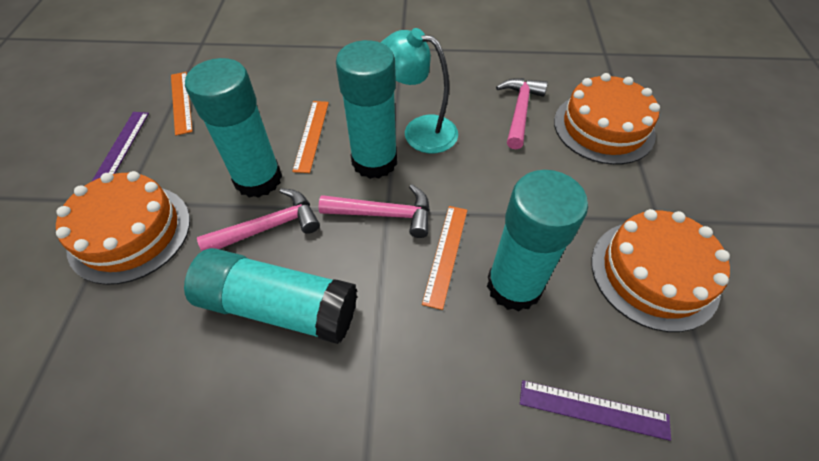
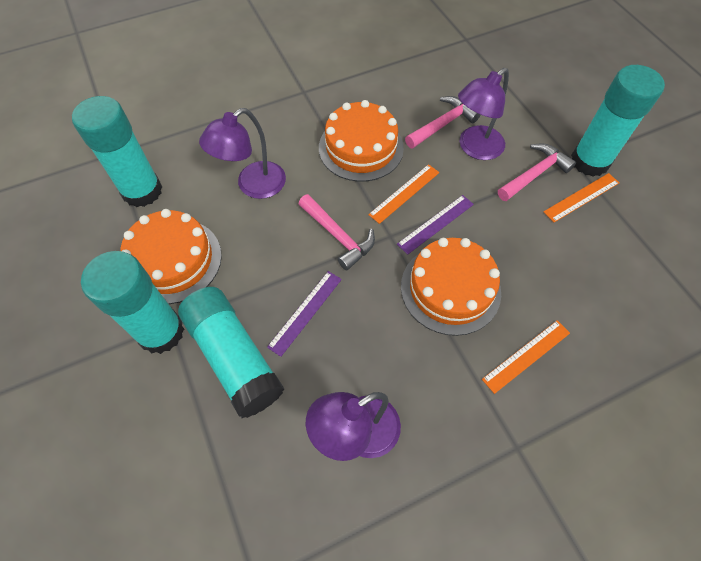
purple lamp: none = 0 -> [199,108,286,199] [306,392,401,461] [458,68,509,160] = 3
turquoise lamp: [380,28,458,153] = 1 -> none = 0

